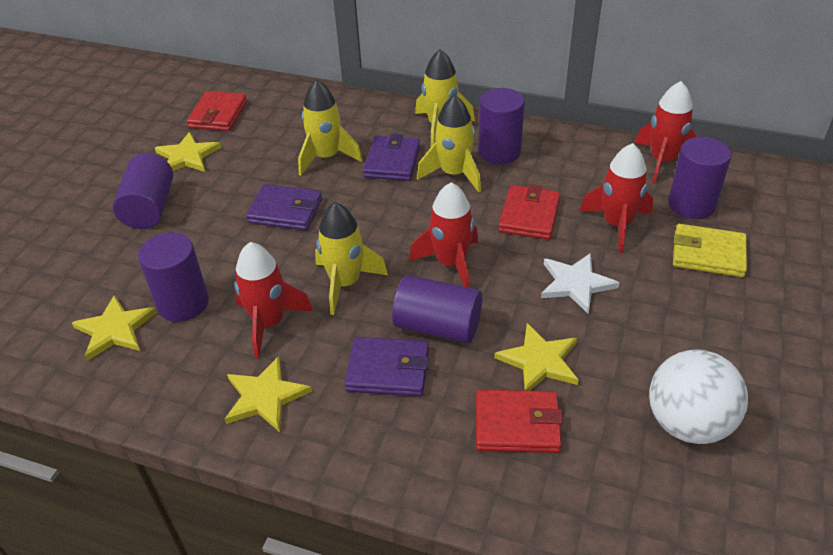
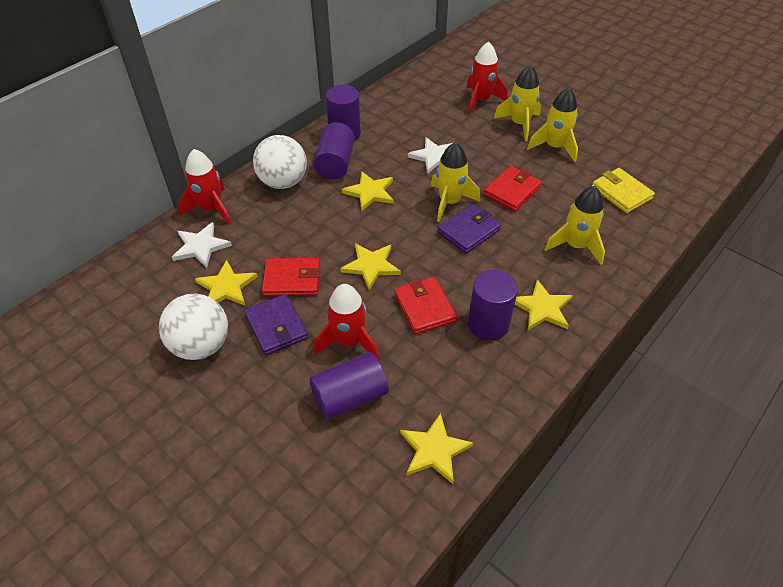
purple cylinder: [113,153,173,229] [138,232,209,322] [392,275,482,343] [478,88,525,164] [668,137,732,219] = 5 -> [309,352,389,420] [313,122,355,179] [325,85,361,140] [468,270,518,341] = 4
purple wallet: [246,184,322,230] [344,337,429,397] [363,134,420,181] = 3 -> [244,294,308,355] [437,204,501,254] = 2
red rocket: [234,242,313,358] [409,182,478,287] [580,143,653,253] [635,81,697,183] = 4 -> [178,149,231,225] [314,284,379,359] [466,42,507,114] = 3
white ball: [649,349,748,444] = 1 -> [159,293,228,360] [253,135,307,189] = 2
white star: [541,253,619,314] = 1 -> [172,222,232,268] [408,137,453,174] = 2
yellow star: [72,295,157,361] [155,132,221,172] [225,356,312,432] [494,323,579,391] = 4 -> [195,260,258,305] [340,243,401,290] [342,171,394,212] [400,413,473,484] [515,280,573,330] = 5

